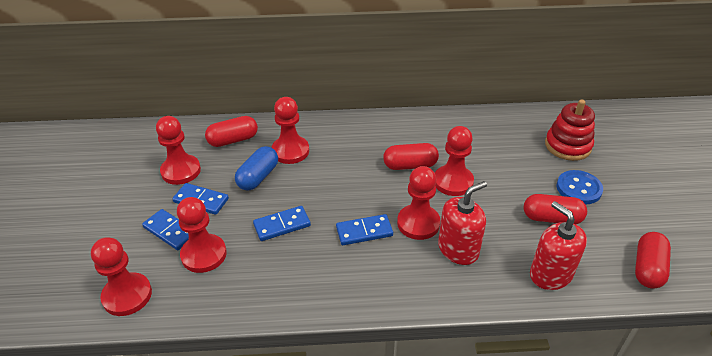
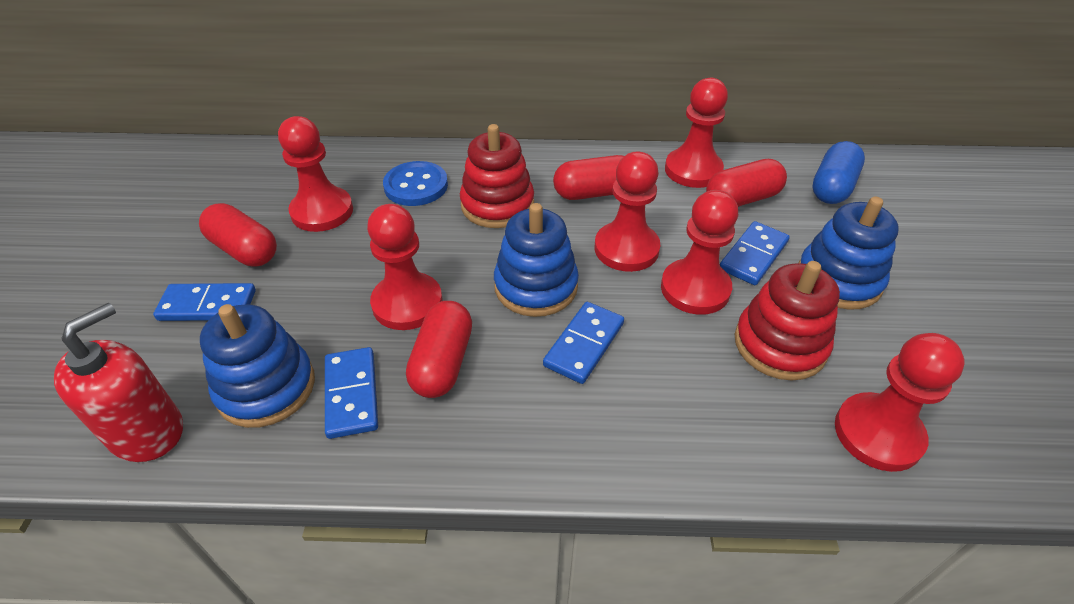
blue stacking toy: none = 0 -> [200,304,315,428] [494,203,579,317] [799,197,899,310] = 3
red soap dispenser: [438,181,487,265] [530,201,587,290] = 2 -> [54,303,183,462] = 1
red stacking toy: [545,99,595,161] = 1 -> [460,124,534,228] [735,261,840,381] = 2

